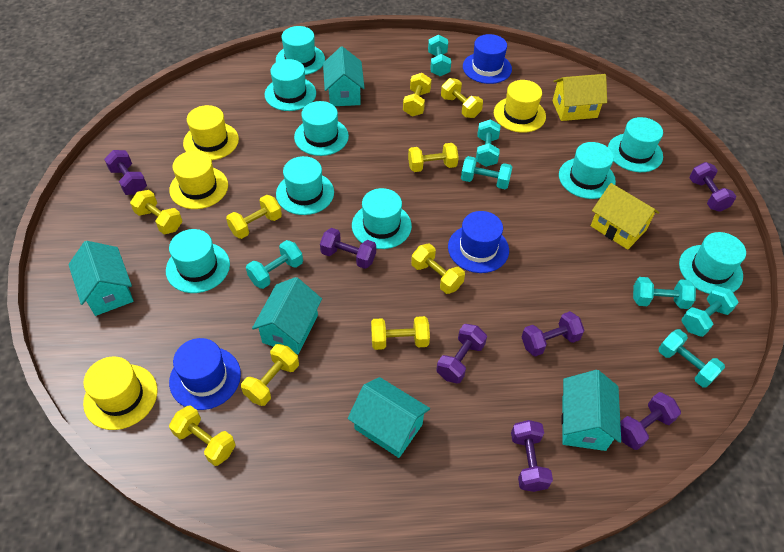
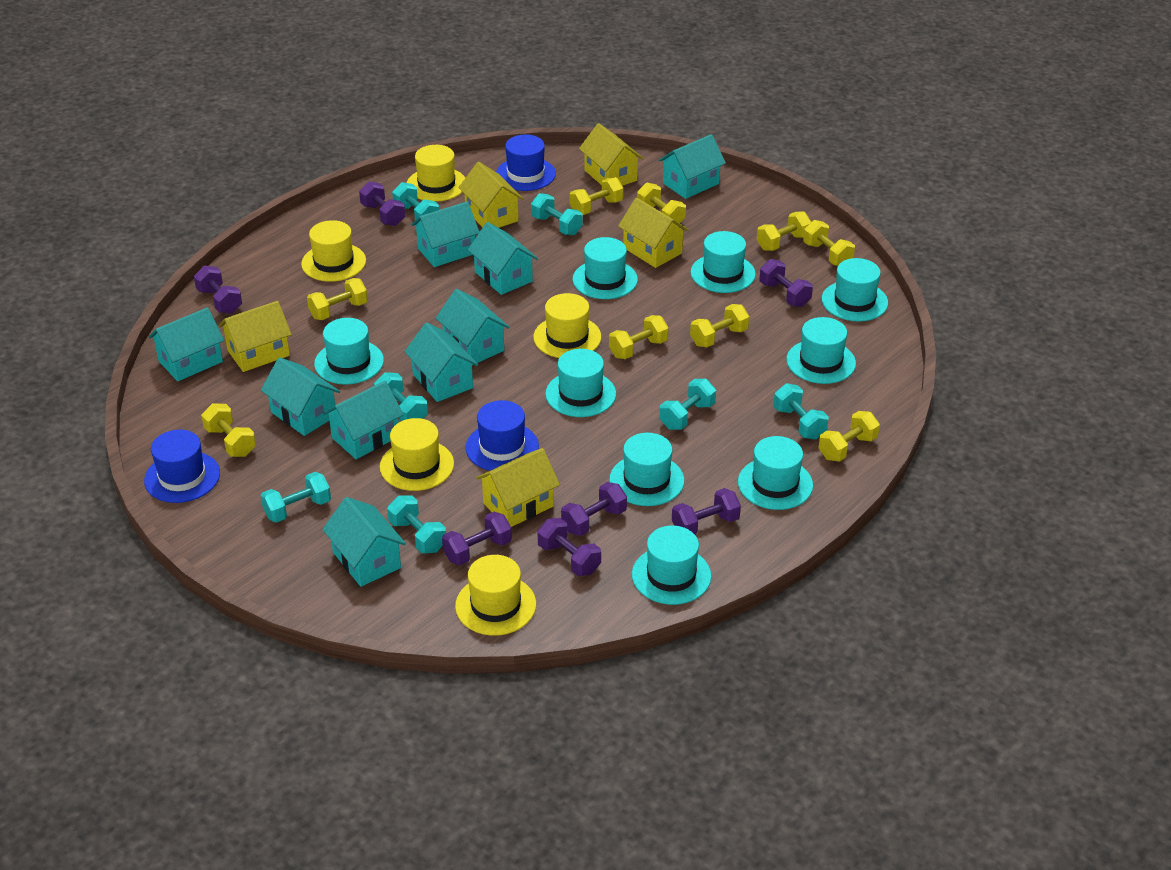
turquoise house: [68,241,134,316] [252,277,322,354] [323,46,365,106] [348,377,430,458] [561,370,621,451] = 5 -> [148,307,224,381] [261,357,340,436] [322,497,406,587] [323,381,404,459] [404,323,478,402] [411,202,479,267] [436,289,510,365] [468,222,538,295] [659,134,726,199] = 9
yellow hat: [83,356,158,430] [169,151,228,209] [183,105,239,160] [494,80,546,133] = 4 -> [301,220,366,282] [380,418,454,491] [407,145,465,202] [455,555,536,636] [533,293,601,358] = 5
yellow house: [553,74,607,121] [591,183,659,250] = 2 -> [219,301,292,372] [458,162,524,228] [476,448,560,527] [579,123,643,186] [618,198,689,268] = 5

